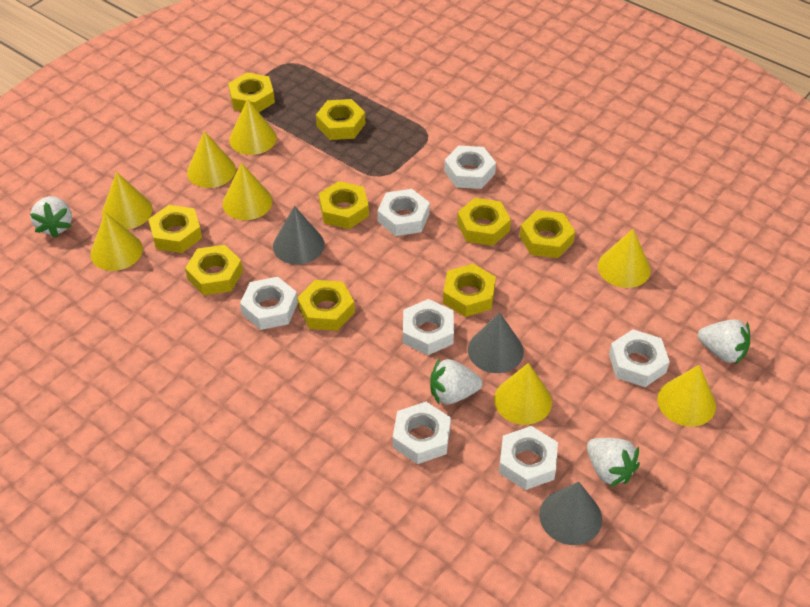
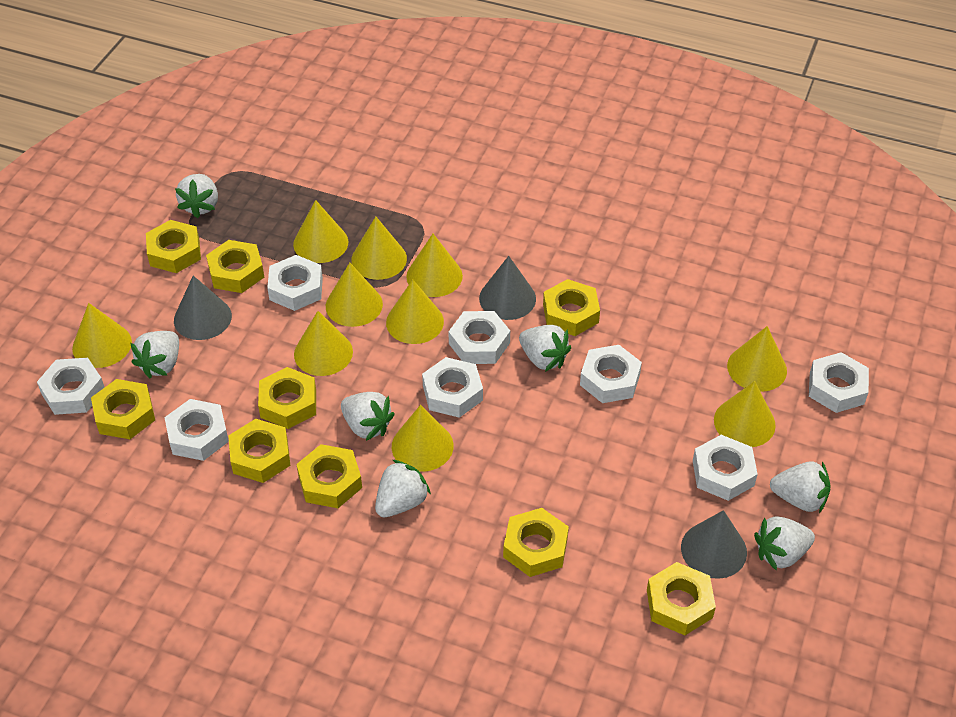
white nut: [240,277,298,330] [377,189,430,236] [393,402,451,464] [403,299,454,355] [444,146,496,189] [499,426,558,490] [609,329,670,387] = 7 -> [37,358,105,415] [165,399,229,461] [267,255,323,311] [422,357,483,418] [448,311,510,364] [580,345,642,403] [693,435,758,501] [809,352,869,413] = 8
white strawberry: [30,196,72,238] [430,359,483,405] [587,438,640,487] [698,319,750,365] = 4 -> [131,331,179,378] [175,174,218,218] [341,392,395,441] [375,460,431,517] [519,325,571,372] [754,516,815,571] [770,461,831,513] = 7
yellow cone: [90,212,143,271] [102,172,153,230] [187,131,236,188] [222,163,273,220] [229,99,277,155] [494,363,552,425] [598,229,651,288] [657,365,716,427] = 8 -> [72,303,132,368] [293,200,348,263] [294,311,353,376] [326,263,383,327] [351,216,407,280] [386,279,444,344] [392,405,454,472] [406,234,463,297] [714,381,776,447] [727,326,787,392] = 10

